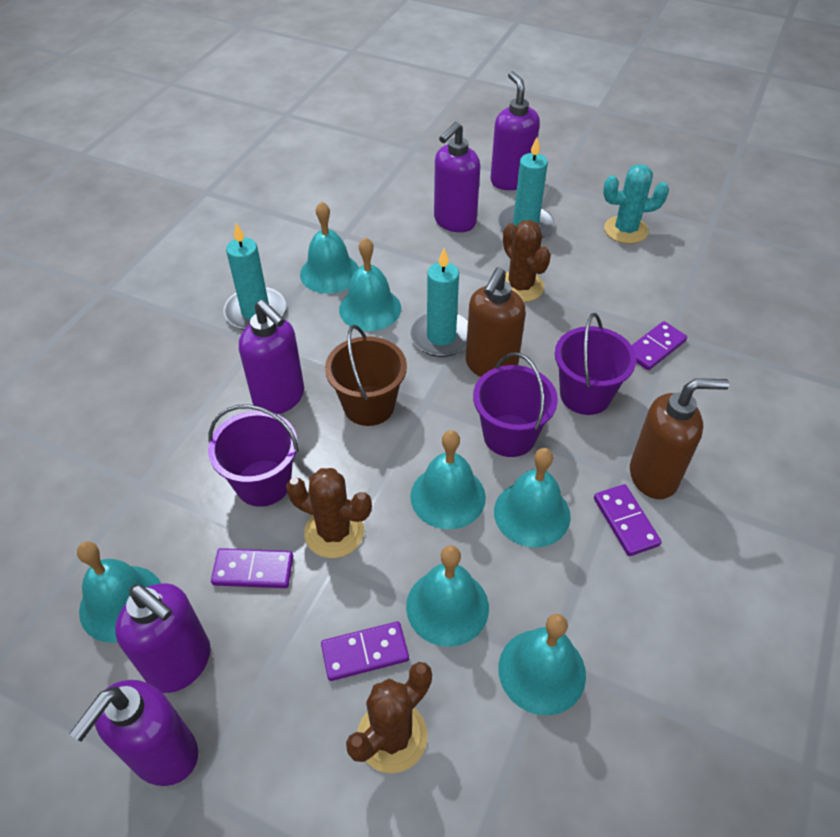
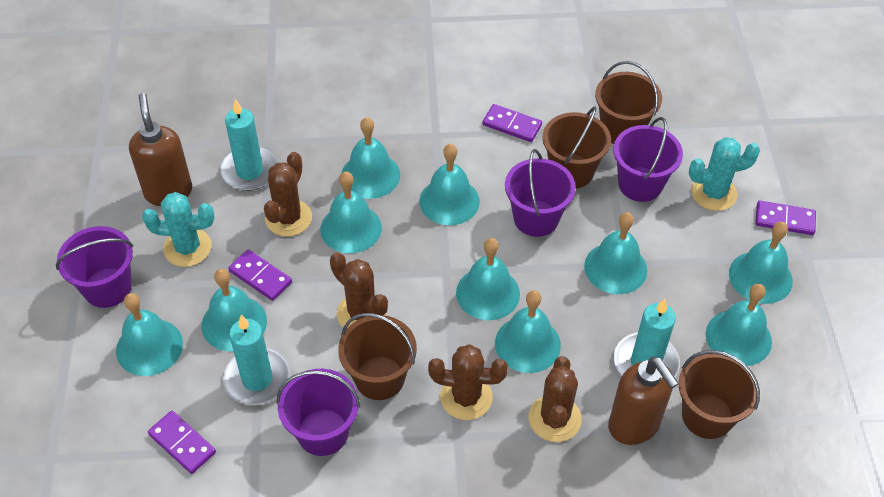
brown bucket: [325,325,407,426] = 1 -> [338,313,417,400] [543,106,611,188] [595,61,662,144] [679,350,760,439] = 4
brown cactus: [286,468,372,558] [346,662,432,773] [503,220,551,302] = 3 -> [264,152,312,236] [330,252,388,328] [428,344,508,420] [529,356,582,442] = 4
purple bucket: [208,404,299,507] [473,352,558,457] [555,313,636,415] = 3 -> [56,226,133,308] [276,369,360,456] [505,149,576,237] [613,117,683,202] = 4
purple soap dispenser: [70,680,198,786] [115,583,211,693] [239,300,304,414] [434,122,480,232] [490,71,540,190] = 5 -> none = 0
turquoise bell: [77,542,161,643] [300,201,359,294] [339,237,401,331] [406,545,489,647] [410,430,486,529] [494,448,571,548] [498,614,586,716] = 7 -> [116,293,183,376] [202,269,267,352] [320,171,382,253] [341,117,400,199] [419,144,480,225] [456,238,520,320] [495,290,561,373] [584,212,647,294] [706,284,772,366] [729,222,793,304] = 10
turquoise cactus: [603,164,669,244] = 1 -> [142,192,214,267] [689,137,760,211] = 2

